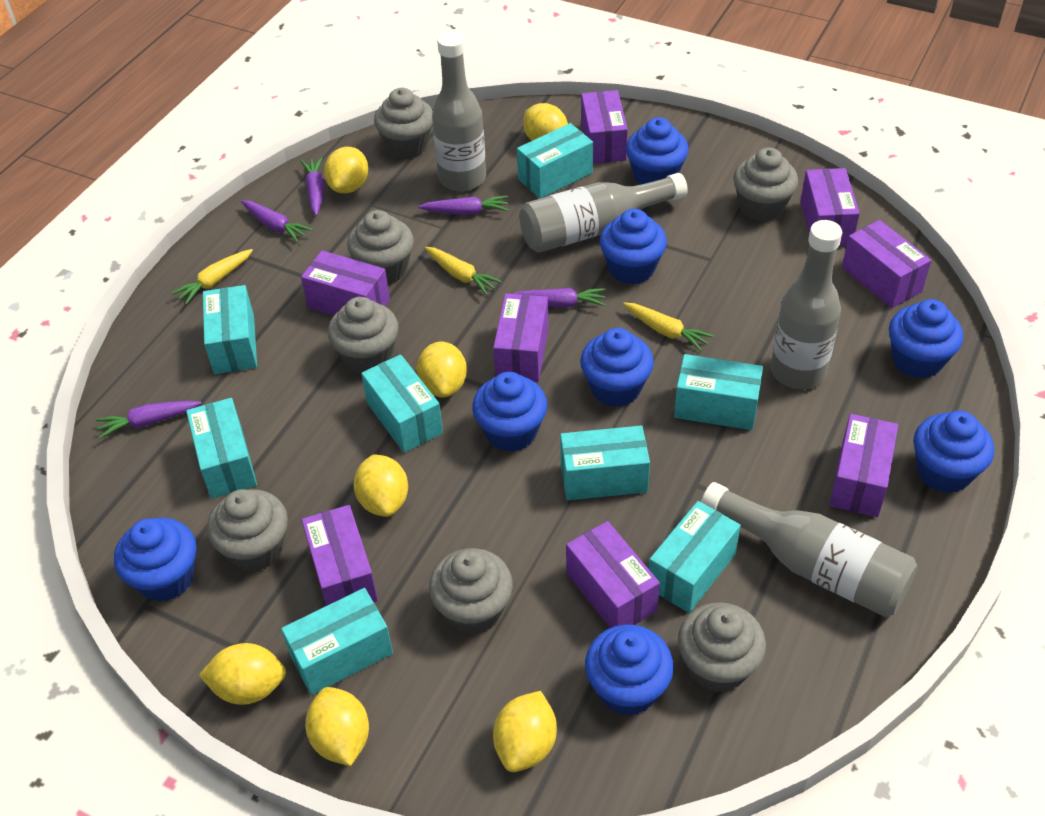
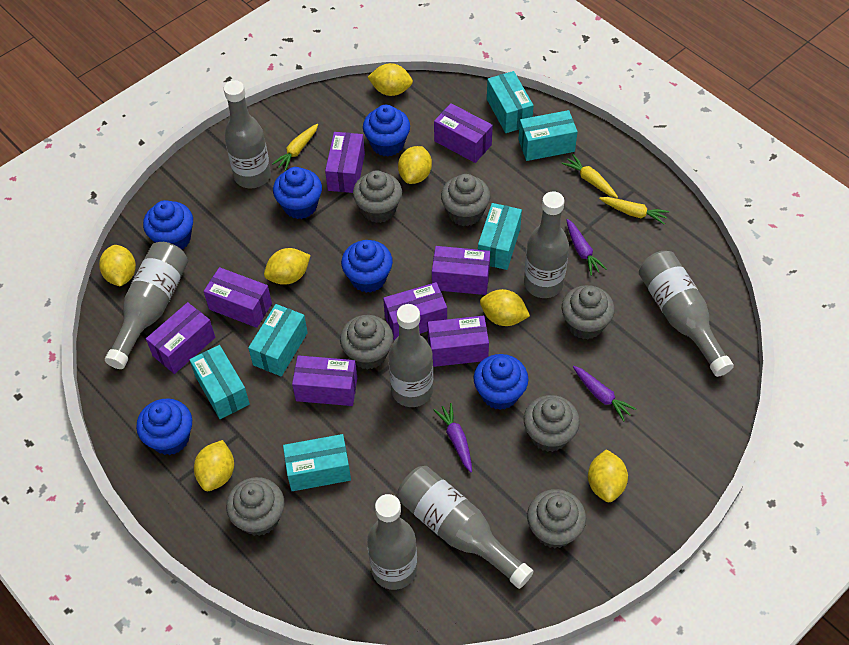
blue cupcake: [114,518,196,602] [472,372,547,452] [580,328,654,407] [585,625,674,716] [600,209,667,284] [626,117,689,185] [889,299,963,378] [913,411,994,493] = 8 -> [136,398,192,455] [143,200,193,249] [273,167,322,219] [341,240,393,293] [363,105,410,157] [473,354,528,410] = 6
grey bottle: [432,31,486,192] [519,173,688,253] [701,482,917,617] [770,220,842,389] = 4 -> [105,242,188,369] [224,80,271,188] [367,494,417,590] [388,304,433,407] [397,466,533,589] [524,191,569,298] [639,251,734,377] = 7
purple carrot: [96,401,201,439] [241,200,313,243] [301,157,324,216] [418,196,508,215] [513,288,606,307] = 5 -> [433,403,472,472] [566,219,607,276] [573,366,637,421] = 3
turquoise box: [186,398,257,499] [203,285,257,374] [281,588,393,695] [361,354,443,453] [517,123,593,198] [560,426,650,500] [649,501,741,613] [674,354,763,430] = 8 -> [190,345,250,419] [248,304,308,376] [283,434,351,491] [478,203,522,270] [487,71,534,133] [518,110,578,161] = 6

